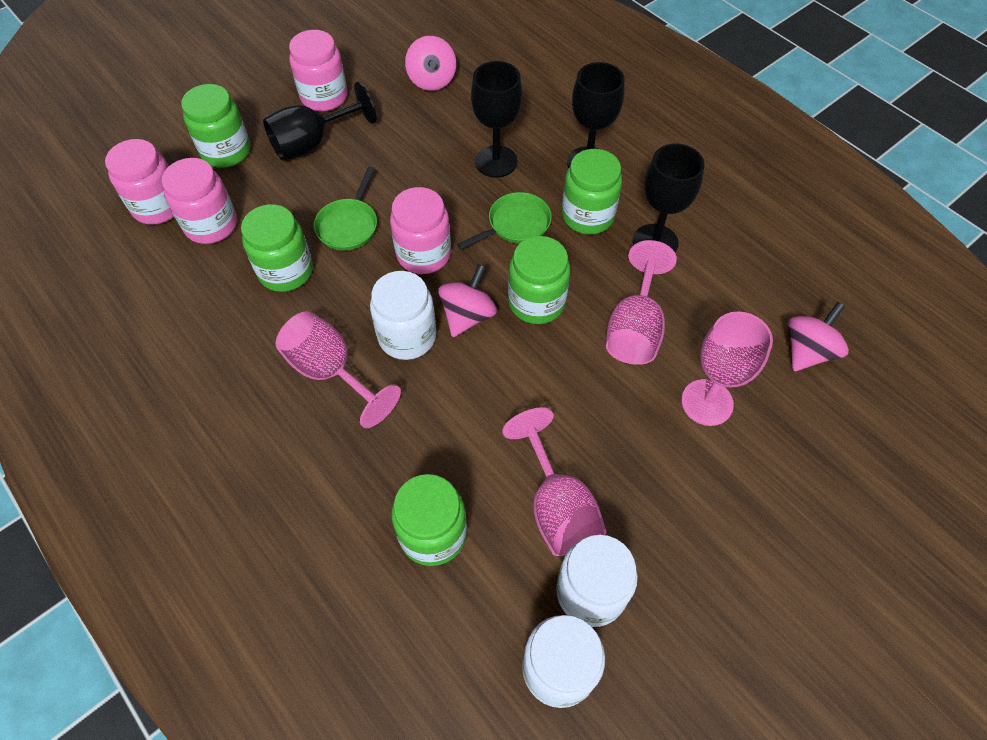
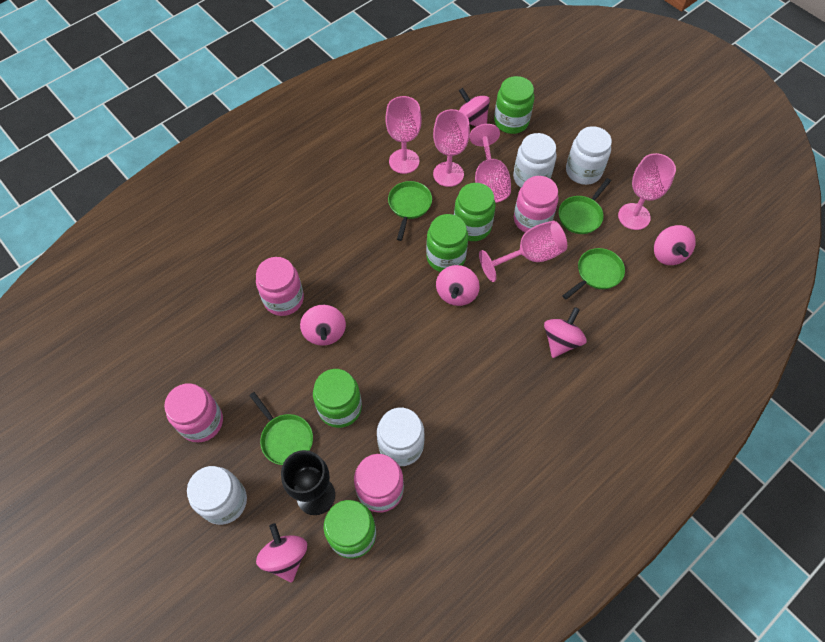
black goblet: [263,82,376,161] [471,61,522,178] [567,62,625,168] [633,144,705,253] = 4 -> [281,450,335,515] = 1
green pan: [314,167,377,251] [457,192,552,250] = 2 -> [249,392,313,465] [388,181,432,241] [559,178,611,234] [562,248,625,300] = 4
pink goblet: [276,311,401,428] [502,407,606,556] [606,240,677,365] [681,311,773,426] = 4 -> [385,96,422,174] [433,109,470,187] [469,124,511,203] [479,221,567,282] [618,153,676,230] = 5
pink spinning top: [405,36,456,91] [438,264,497,337] [788,302,849,371] = 3 -> [256,523,307,583] [300,305,346,346] [436,265,480,306] [459,88,490,127] [544,307,586,358] [654,225,696,265] = 6
white jar: [370,271,437,360] [522,615,605,708] [556,535,638,627] = 3 -> [187,466,247,525] [377,408,425,466] [513,133,557,188] [566,126,612,185] = 4

